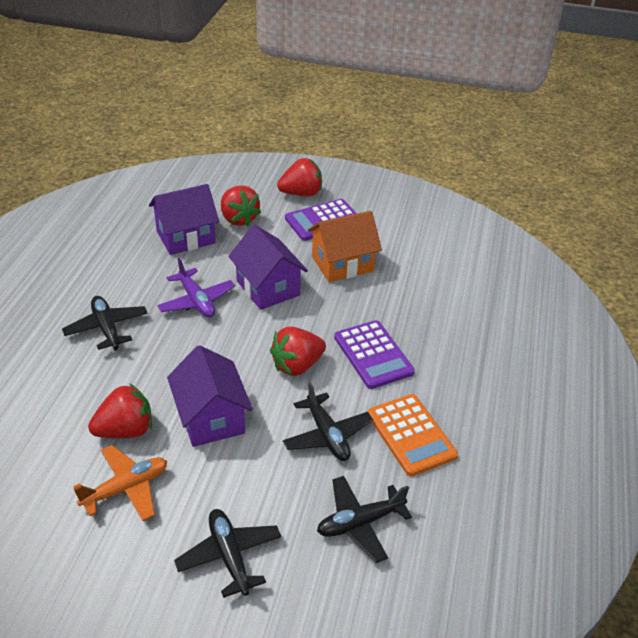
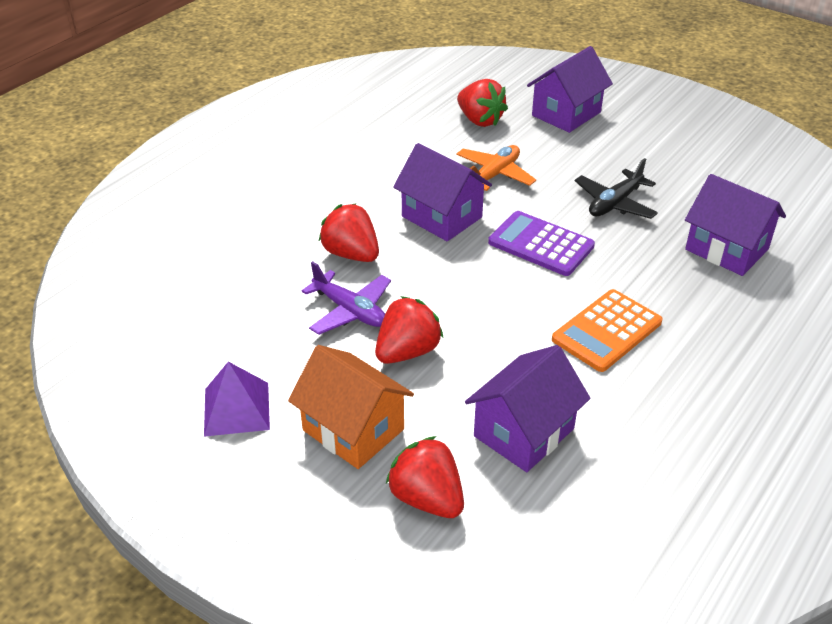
black plane: [62,296,148,351] [174,509,281,598] [283,382,373,461] [317,476,412,563] = 4 -> [575,158,658,219] = 1
purple calculator: [285,199,357,241] [334,320,415,389] = 2 -> [488,211,595,276] = 1
purple house: [149,184,219,255] [167,345,253,447] [228,225,308,310] = 3 -> [393,143,492,241] [465,345,590,472] [527,46,613,133] [685,174,786,276] = 4
purple pyramid: none = 0 -> [204,362,270,437] = 1

